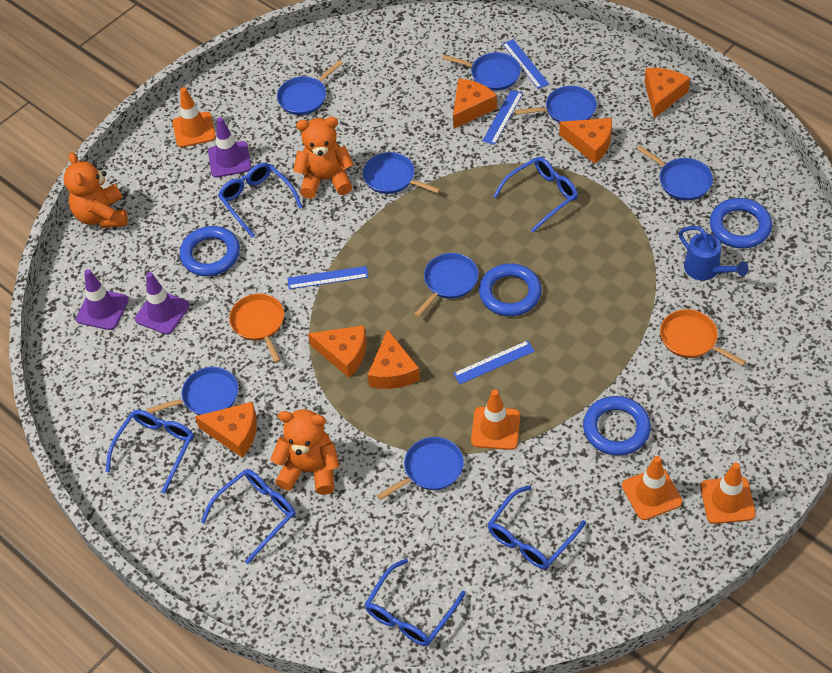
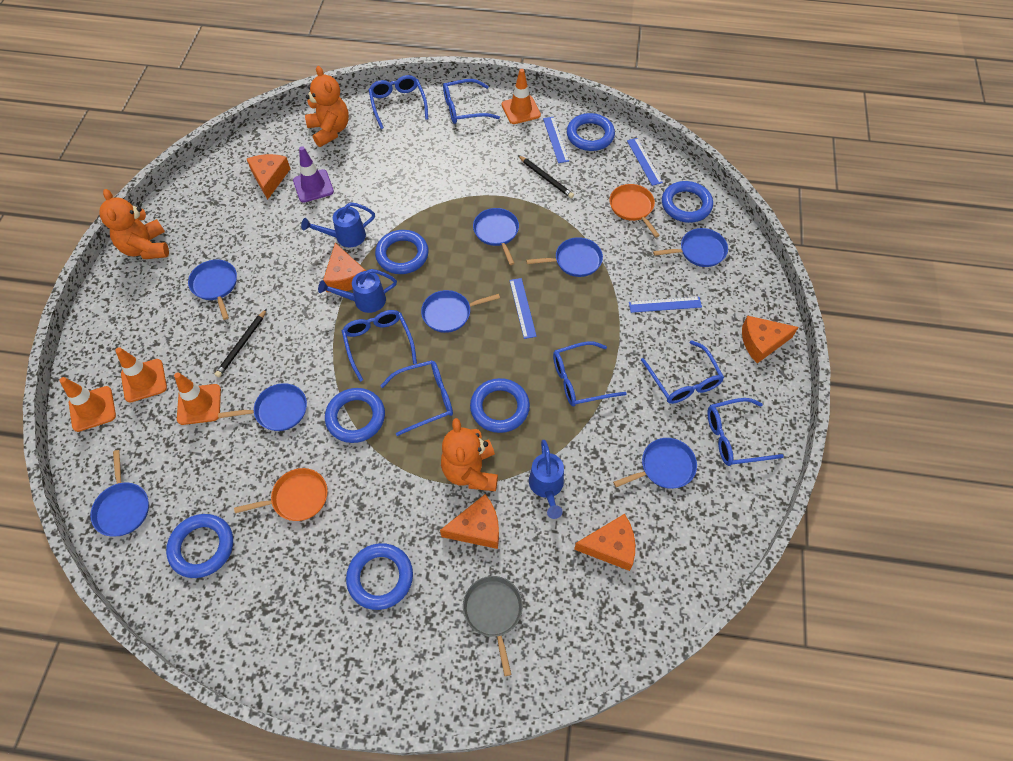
black pencil: none = 0 -> [215,309,267,377] [518,155,574,198] = 2
blue glasses: [106,410,194,493] [201,469,295,564] [218,163,302,238] [365,559,466,646] [488,485,586,569] [493,157,578,232] = 6 -> [342,310,417,382] [369,75,428,129] [380,360,453,436] [443,79,500,124] [553,341,627,406] [641,340,724,404] [707,398,784,466] = 7
blue ring: [180,226,240,276] [479,263,542,316] [583,396,651,456] [710,198,772,248] = 4 -> [166,514,233,578] [325,388,385,443] [346,543,413,610] [375,230,429,274] [470,378,530,433] [567,113,615,151] [662,181,713,223] = 7
blue watering can: [679,226,749,280] = 1 -> [301,202,375,247] [318,269,397,313] [529,440,564,519] = 3
grey pan: none = 0 -> [463,576,523,676] = 1
orange cheese: [195,402,257,457] [308,325,367,378] [368,329,420,389] [453,78,497,129] [559,118,612,163] [645,68,690,118] = 6 -> [247,154,290,200] [323,243,366,292] [440,494,499,549] [574,514,635,571] [742,316,799,363] = 5
purple traffic cone: [76,269,129,330] [135,272,189,334] [208,117,251,177] = 3 -> [293,146,334,203] = 1

